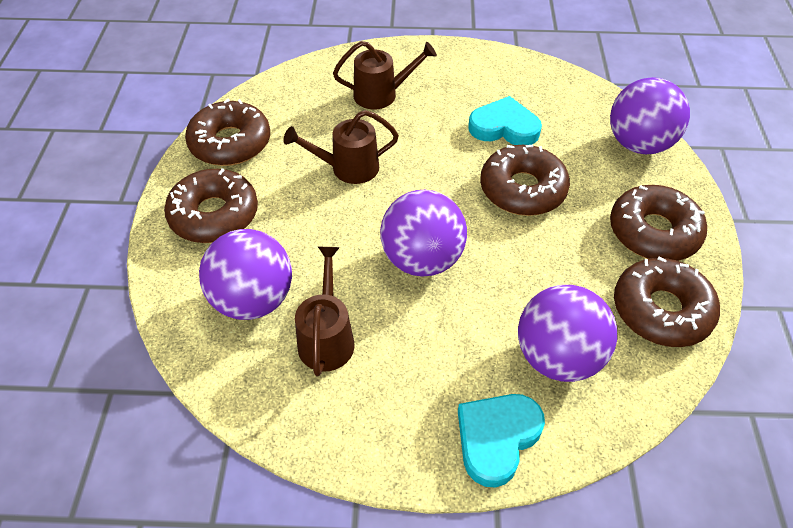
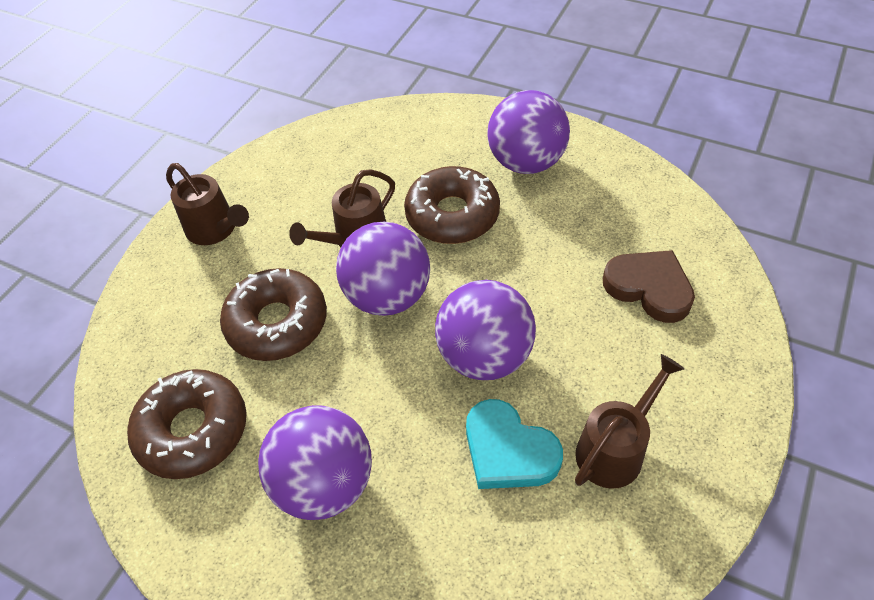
brown donut: [164,168,258,243] [185,98,270,166] [480,144,570,216] [610,185,707,261] [614,256,720,347] = 5 -> [127,369,247,479] [220,268,327,361] [404,166,500,244] = 3
brown heart: none = 0 -> [603,250,695,323] = 1
turquoise heart: [458,394,545,488] [468,96,542,145] = 2 -> [466,399,563,489] = 1

